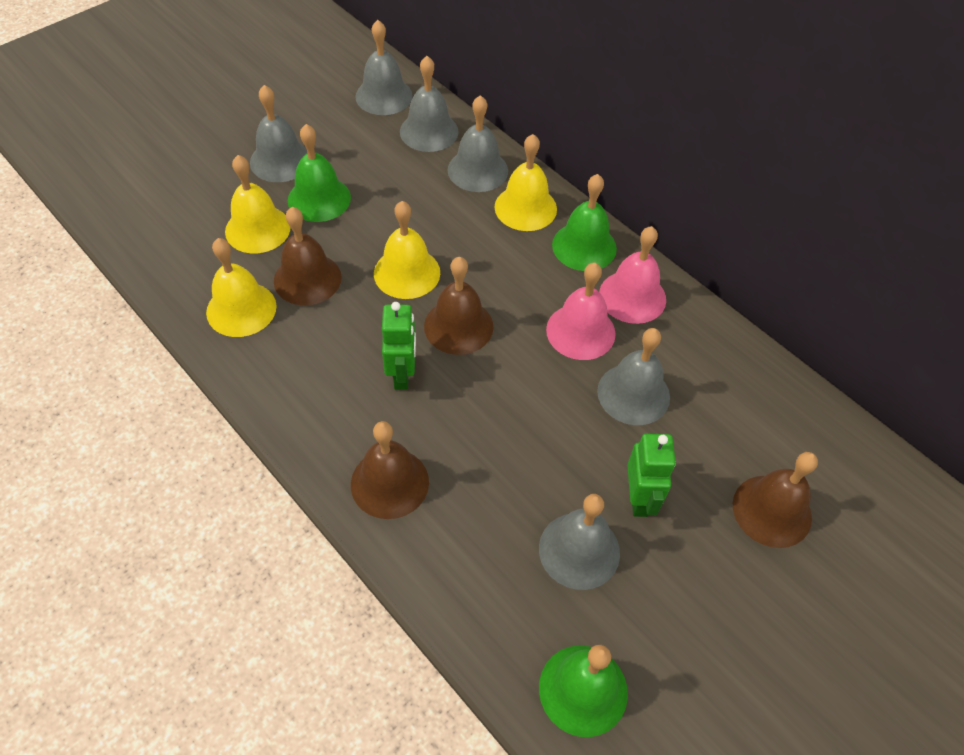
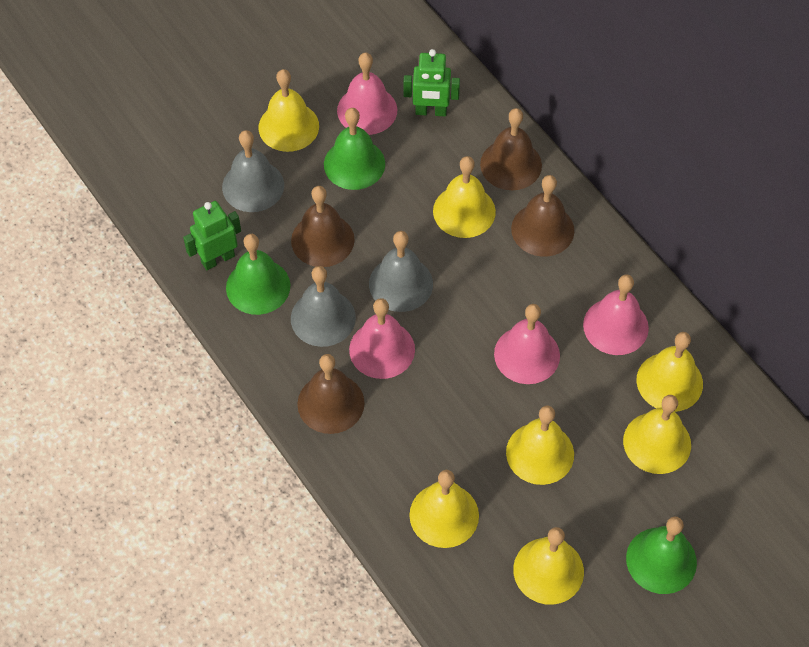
grey bell: [250,85,307,182] [355,20,413,115] [400,56,459,152] [448,95,508,192] [539,494,620,590] [597,328,670,425] = 6 -> [222,130,284,212] [291,266,356,347] [369,231,433,312] = 3
pink bell: [546,263,616,360] [599,226,666,324] = 2 -> [337,52,397,135] [349,298,415,379] [494,304,560,384] [583,274,649,355] = 4
yellow bell: [206,238,277,337] [225,155,290,254] [374,201,440,299] [494,134,557,231] = 4 -> [259,69,319,152] [409,470,479,548] [433,156,496,238] [506,406,574,485] [513,527,584,605] [623,395,691,474] [636,332,703,412] = 7

